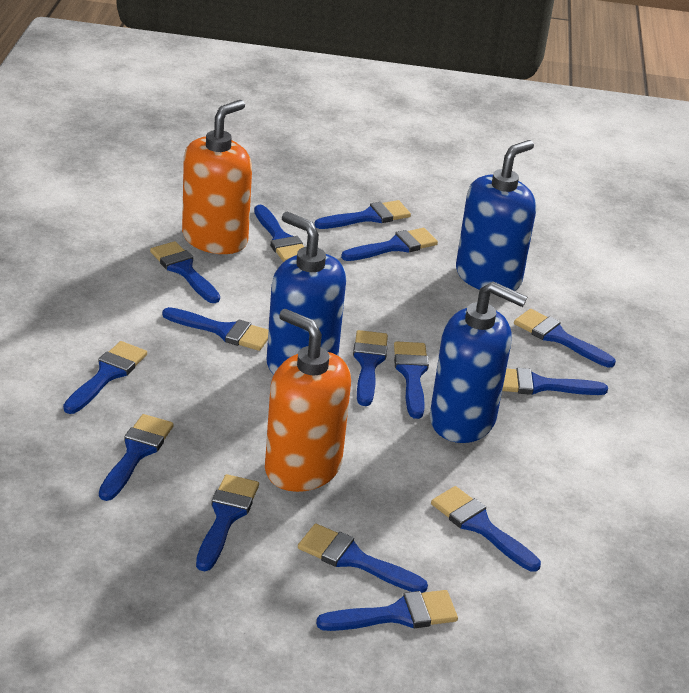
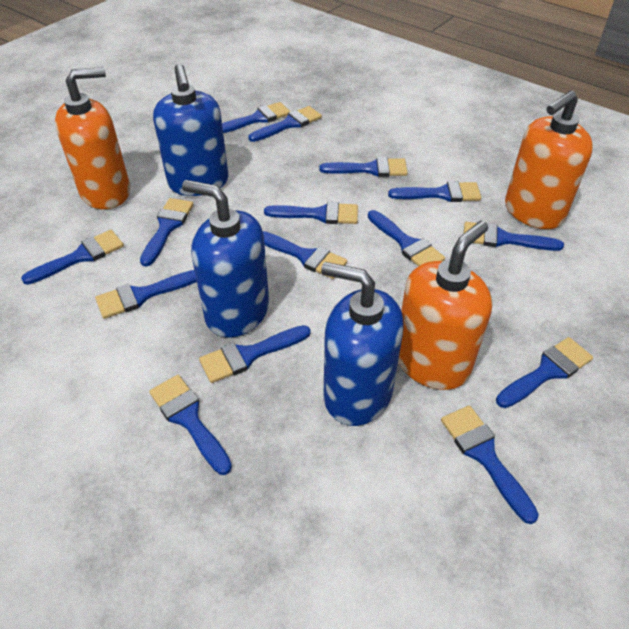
orange soap dispenser: [182,100,252,254] [265,309,351,492] = 2 -> [55,67,130,209] [398,221,492,390] [505,90,593,229] = 3

